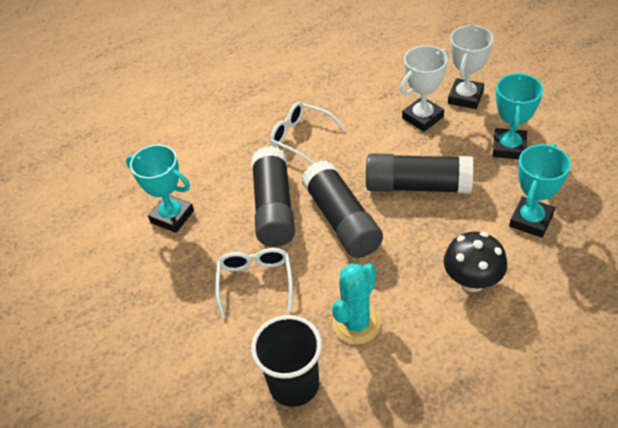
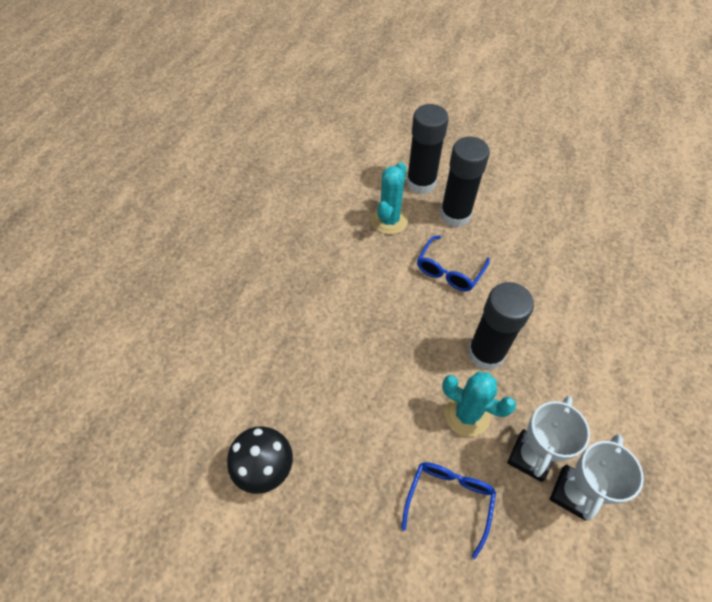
black cup: [251,315,322,407] = 1 -> none = 0
blue glasses: none = 0 -> [401,462,496,559] [417,235,490,291] = 2
turquoise cactus: [332,263,381,344] = 1 -> [371,162,408,234] [442,372,516,437] = 2
turquoise trophy: [126,145,194,233] [493,72,543,159] [509,144,571,238] = 3 -> none = 0
white glasses: [215,248,293,318] [270,102,344,165] = 2 -> none = 0

